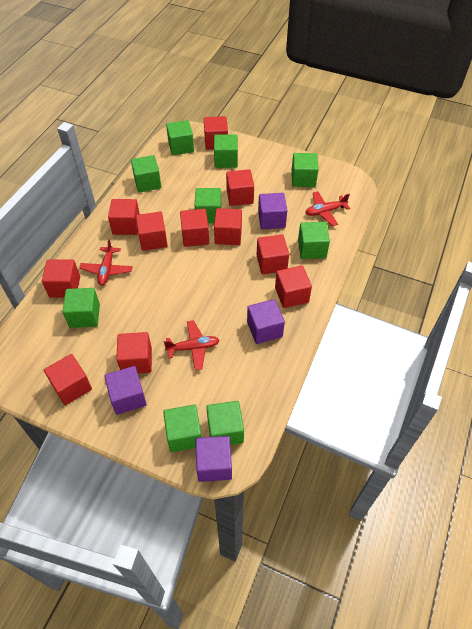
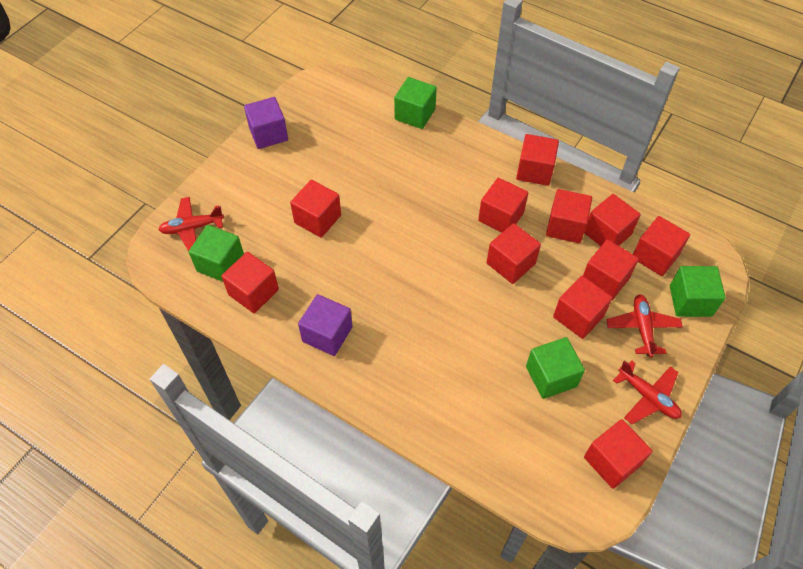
green cube: [62,288,100,328] [131,155,161,193] [163,404,202,452] [166,120,194,155] [195,188,221,223] [206,401,244,445] [214,134,238,168] [291,153,319,187] [298,222,330,259] = 9 -> [189,225,244,282] [394,77,437,129] [526,337,585,399] [670,266,726,317] = 4
purple cube: [104,366,147,415] [195,436,232,482] [247,299,285,344] [258,193,287,229] = 4 -> [244,97,288,149] [298,294,353,356] = 2

